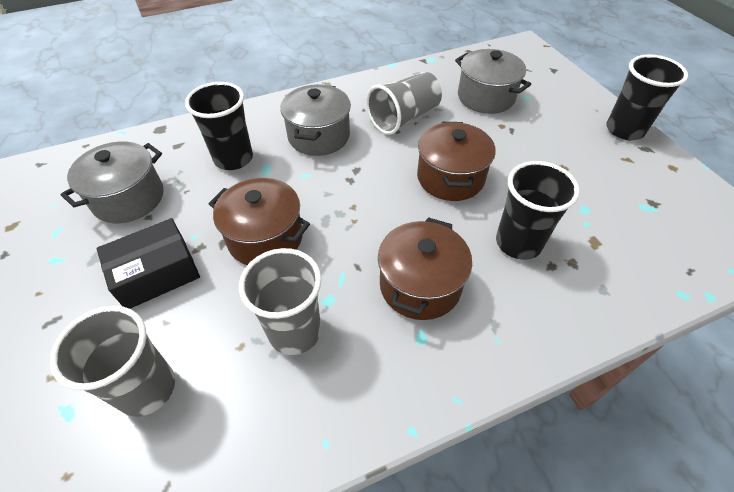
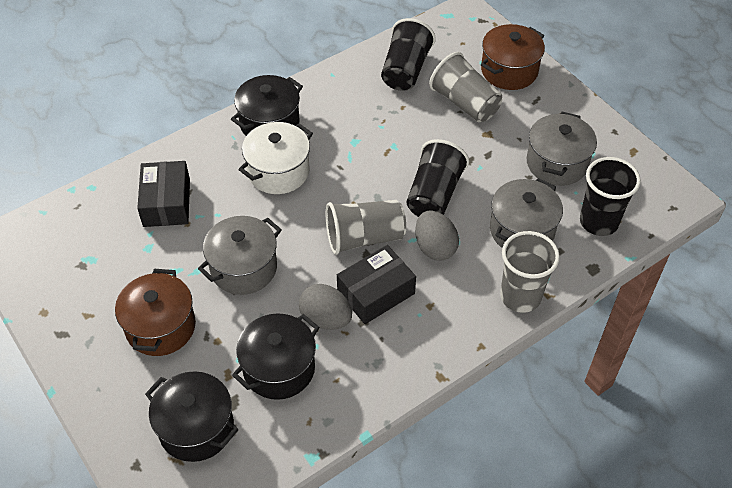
black box: [96,218,200,309] = 1 -> [137,161,190,227] [337,245,416,324] = 2
black pot: none = 0 -> [145,371,239,462] [231,75,303,136] [232,313,320,400] = 3
brown pot: [209,178,310,265] [378,217,472,320] [417,122,496,201] = 3 -> [115,269,196,356] [481,24,545,90] = 2
grey egg: none = 0 -> [299,284,352,330] [415,210,459,261] = 2
white pot: none = 0 -> [238,122,313,194] = 1

